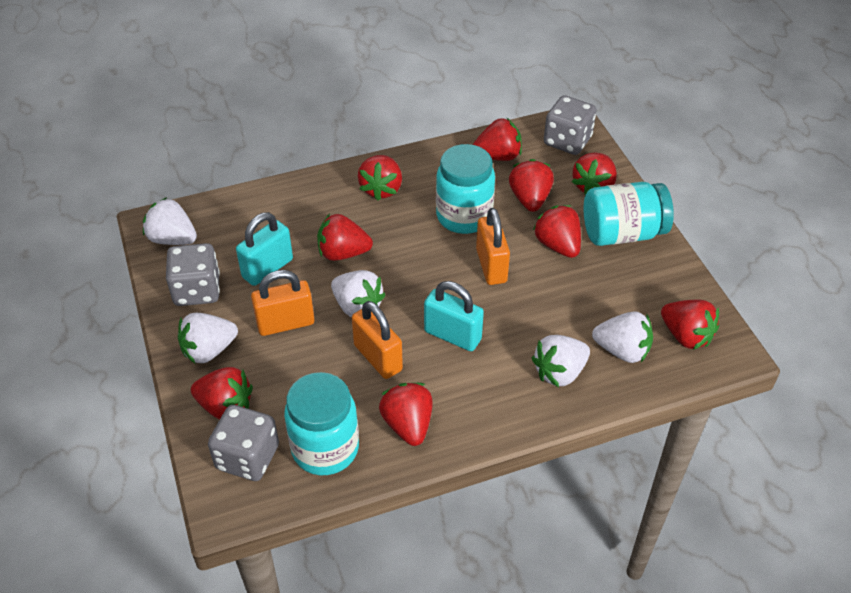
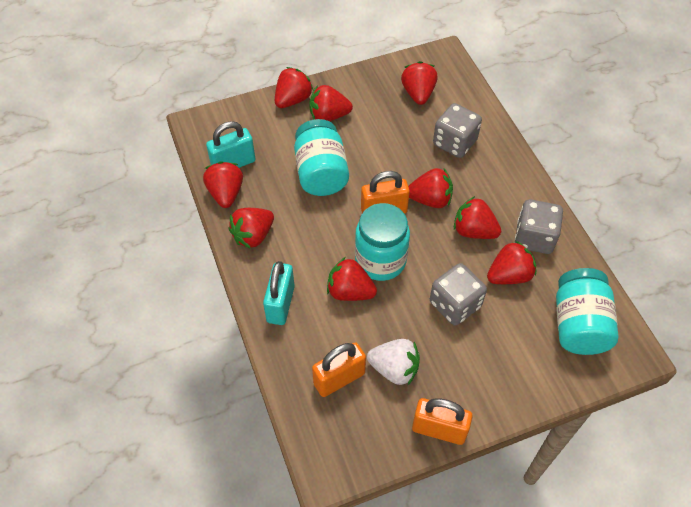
white strawberry: [143,197,197,245] [178,313,238,364] [331,270,385,317] [532,335,590,387] [592,311,653,363] = 5 -> [367,339,420,385] = 1

